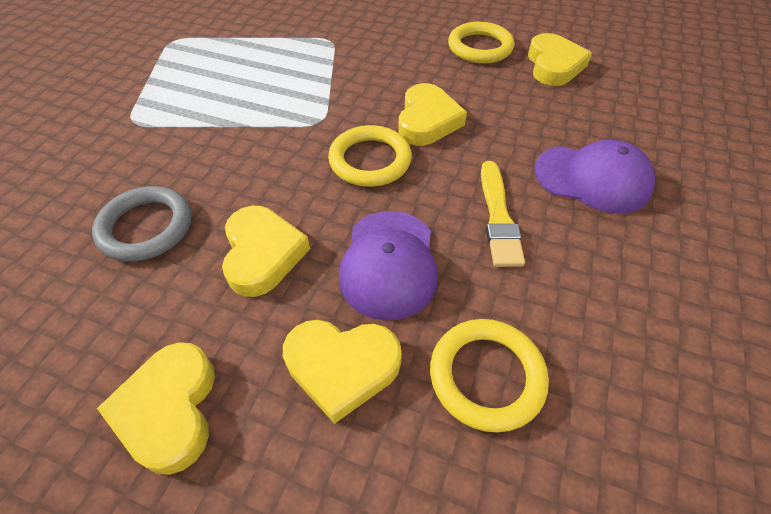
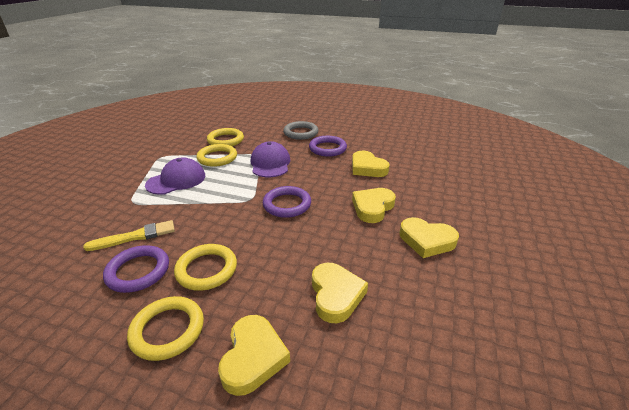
purple ring: none = 0 -> [103,245,169,293] [263,186,311,218] [309,136,347,157] = 3
yellow ring: [328,125,412,187] [430,319,549,432] [448,22,515,64] = 3 -> [127,296,204,361] [174,244,237,291] [196,144,237,167] [207,128,244,146] = 4

